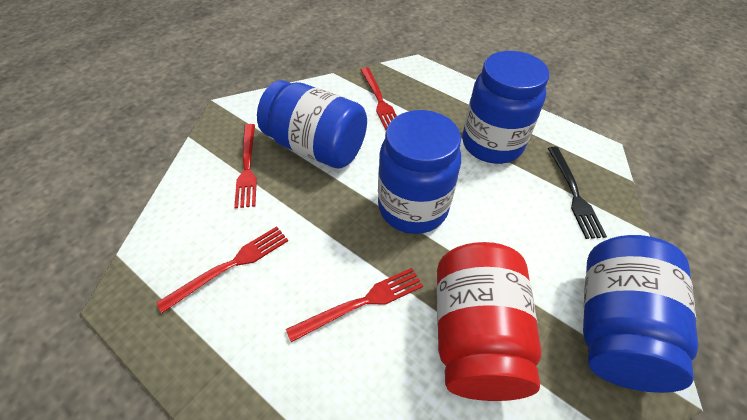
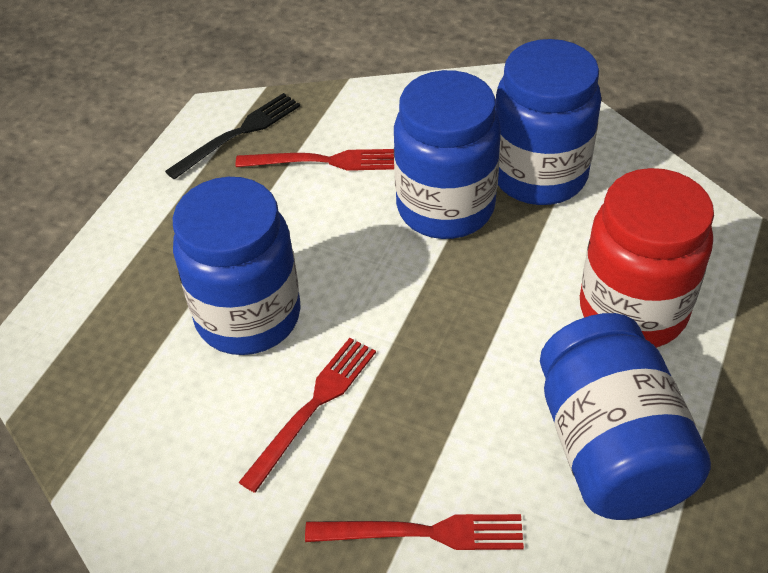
red fork: [156,226,288,313] [234,124,257,208] [286,268,423,342] [361,67,397,130] = 4 -> [236,149,394,171] [239,338,376,493] [305,514,524,550] = 3

